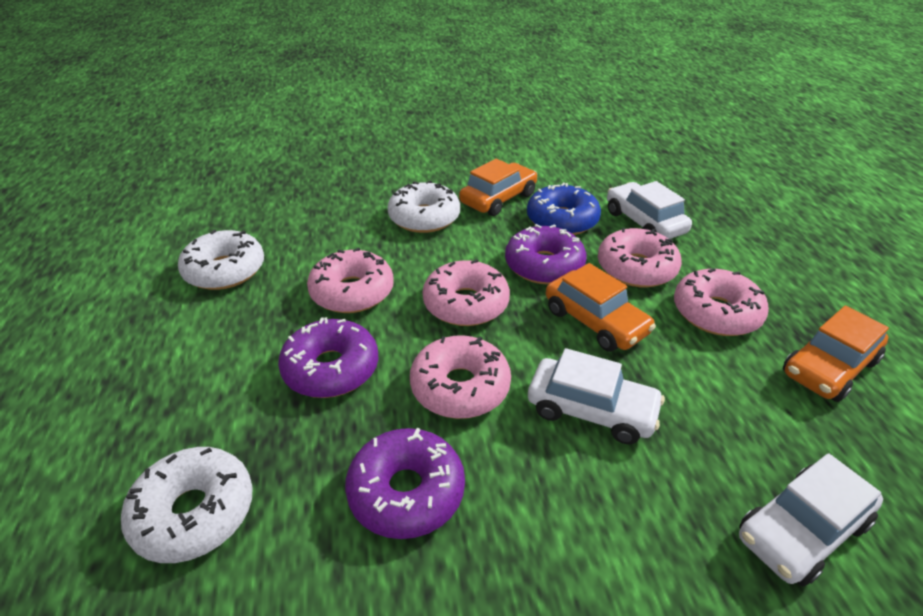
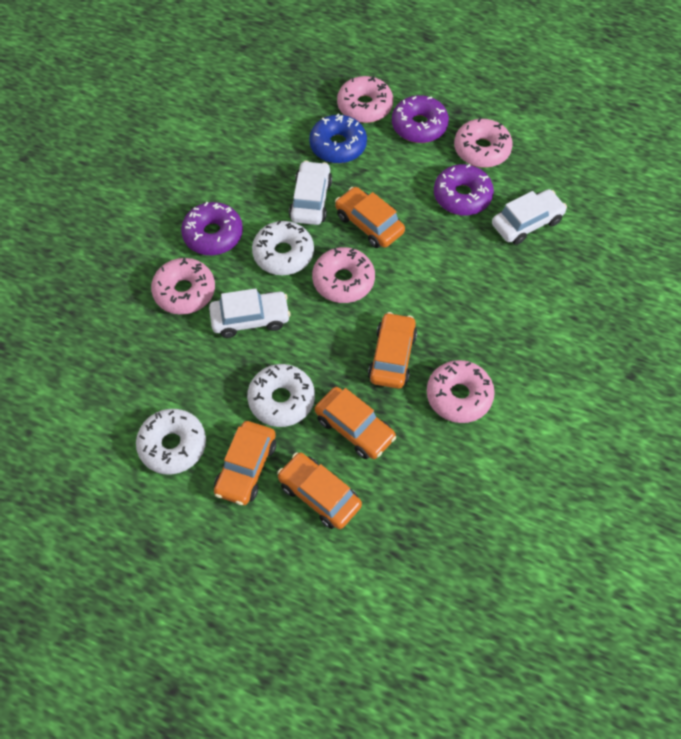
orange car: [459,159,537,216] [546,263,656,352] [783,306,889,402] = 3 -> [214,421,276,505] [277,453,362,529] [315,387,396,459] [335,187,405,248] [368,312,417,389] = 5

